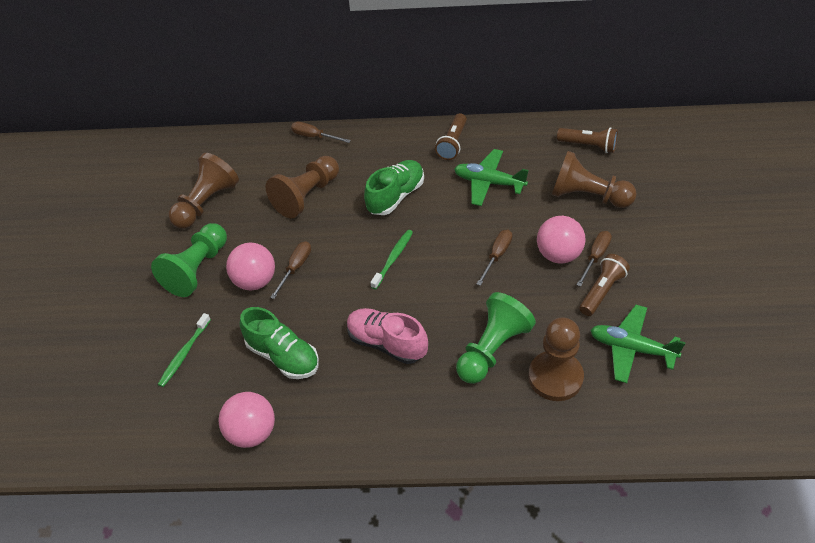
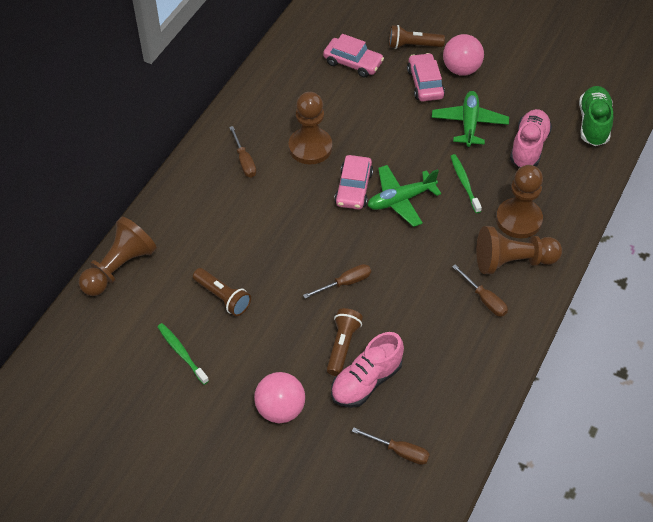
green pawn: [151,223,227,297] [456,292,536,384] = 2 -> none = 0
green shoe: [240,307,319,379] [364,160,424,215] = 2 -> [579,86,613,146] = 1
pink ball: [218,392,275,448] [226,242,275,290] [537,216,585,263] = 3 -> [254,372,305,423] [443,34,484,76] = 2
pink car: none = 0 -> [323,34,384,78] [334,155,373,209] [407,53,445,101] = 3
pink shoe: [347,308,428,364] = 1 -> [331,332,404,408] [510,109,552,168] = 2

